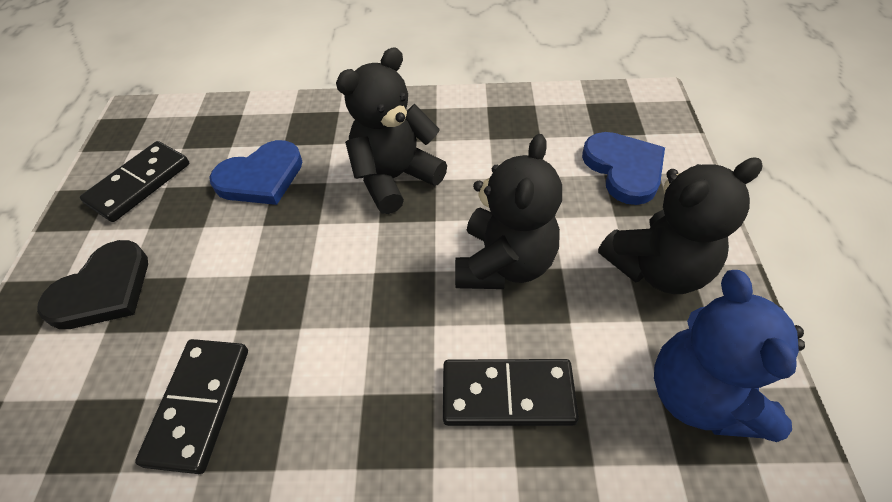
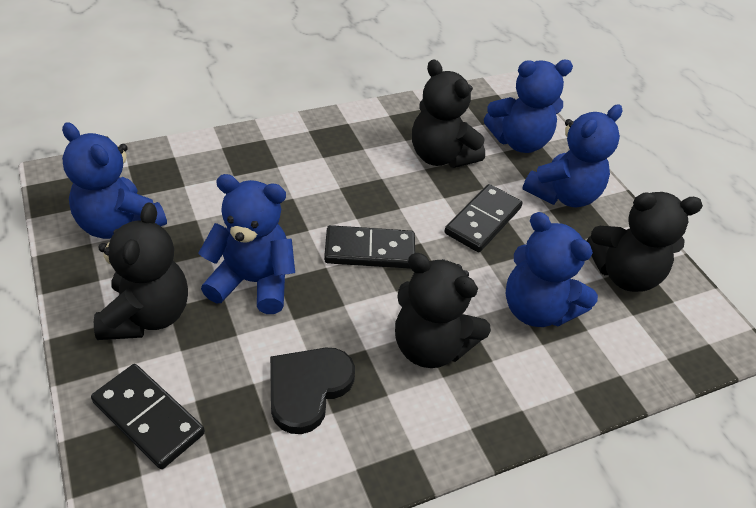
black teddy bear: [336,47,447,214] [455,134,562,289] [598,157,763,294] = 3 -> [94,203,188,340] [395,253,491,368] [412,59,485,168] [586,192,703,292] = 4
blue heart: [209,140,302,205] [582,132,665,205] = 2 -> none = 0
blue teddy bear: [654,270,805,442] = 1 -> [62,122,167,239] [198,174,295,314] [484,60,573,153] [505,212,598,327] [523,104,623,208] = 5

